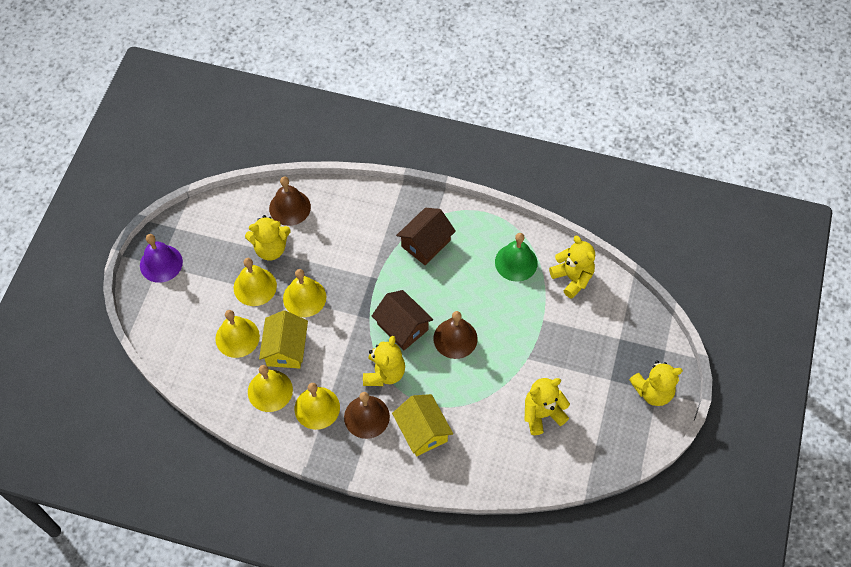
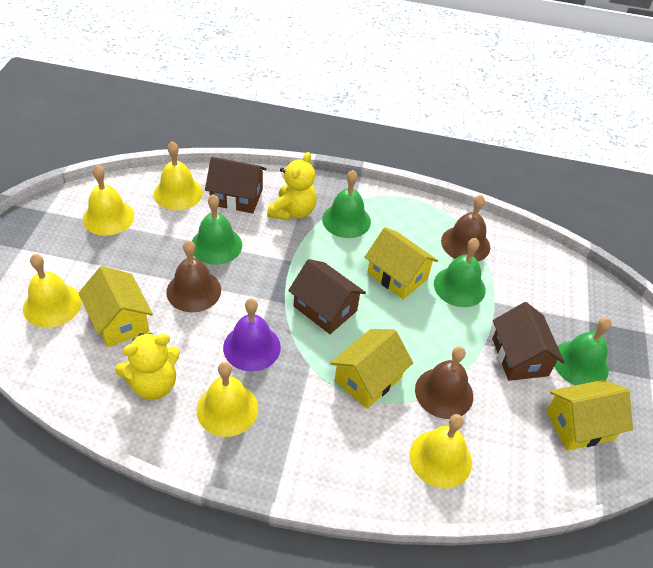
brown house: [372,290,433,350] [396,207,456,265] = 2 -> [205,157,267,214] [288,259,366,334] [492,302,564,381] = 3
green bell: [495,233,538,282] = 1 -> [192,194,242,265] [322,170,371,238] [434,238,486,307] [554,317,612,385] = 4
yellow house: [259,310,308,368] [392,394,453,456] = 2 -> [79,266,153,347] [330,329,413,409] [365,227,438,300] [546,380,633,451] = 4
yellow teddy bear: [245,215,291,260] [363,336,405,386] [525,378,570,435] [549,235,595,299] [629,360,683,406] = 5 -> [115,333,180,400] [267,152,317,221] = 2

